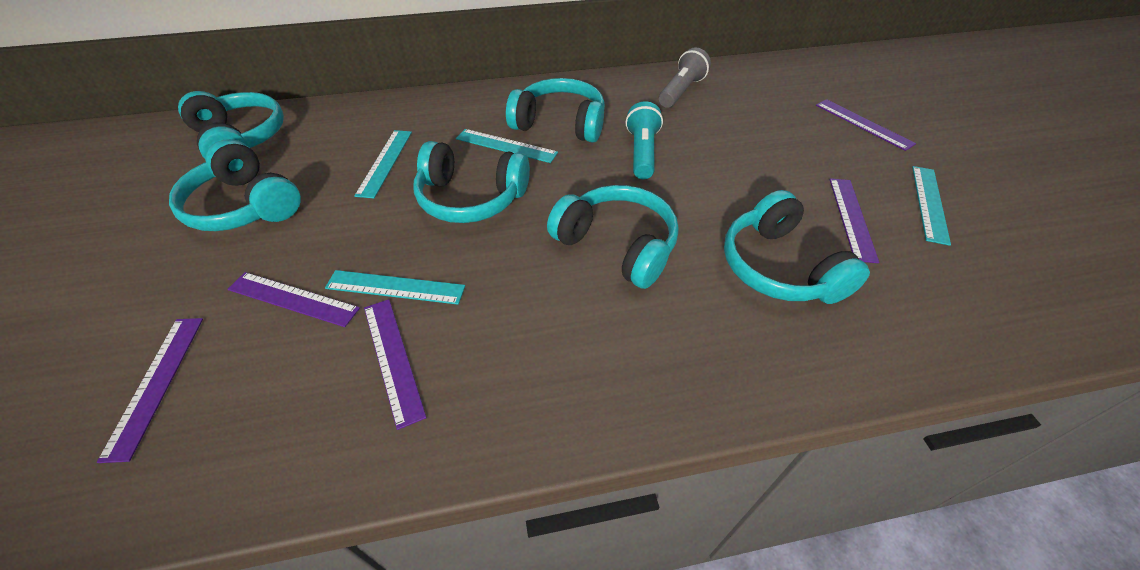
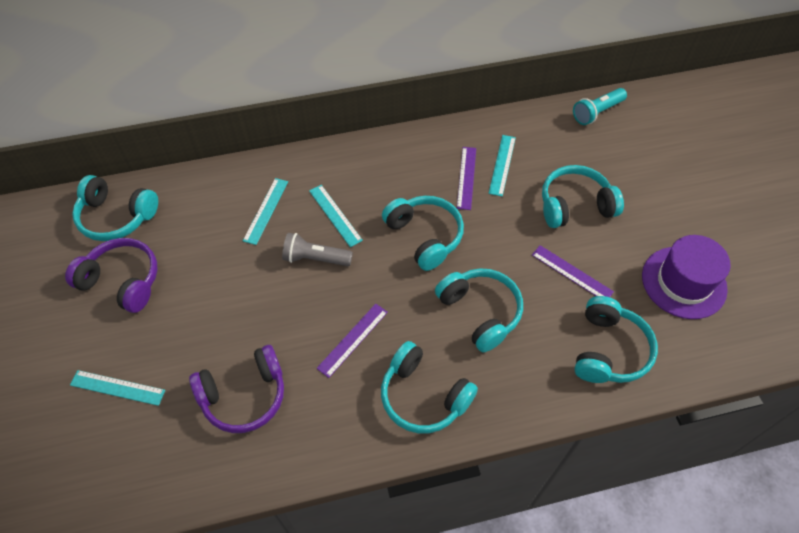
purple hat: none = 0 -> [642,235,731,319] = 1
purple headphones: none = 0 -> [65,238,158,313] [189,345,284,433] = 2
purple ruler: [97,318,203,463] [228,272,360,327] [364,299,427,430] [816,99,916,151] [829,178,879,263] = 5 -> [316,304,388,378] [457,147,476,210] [532,245,614,297] = 3

